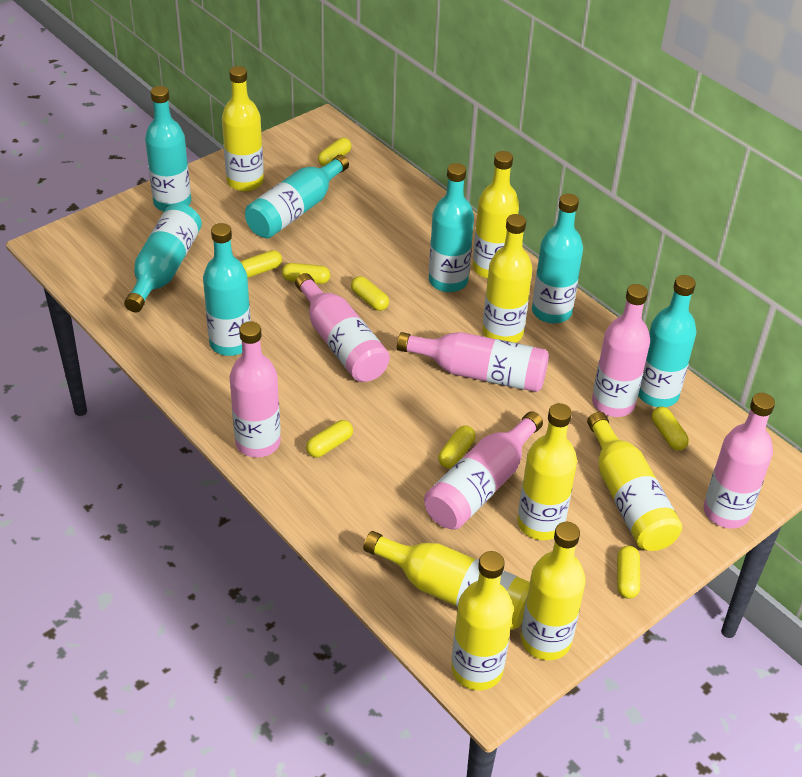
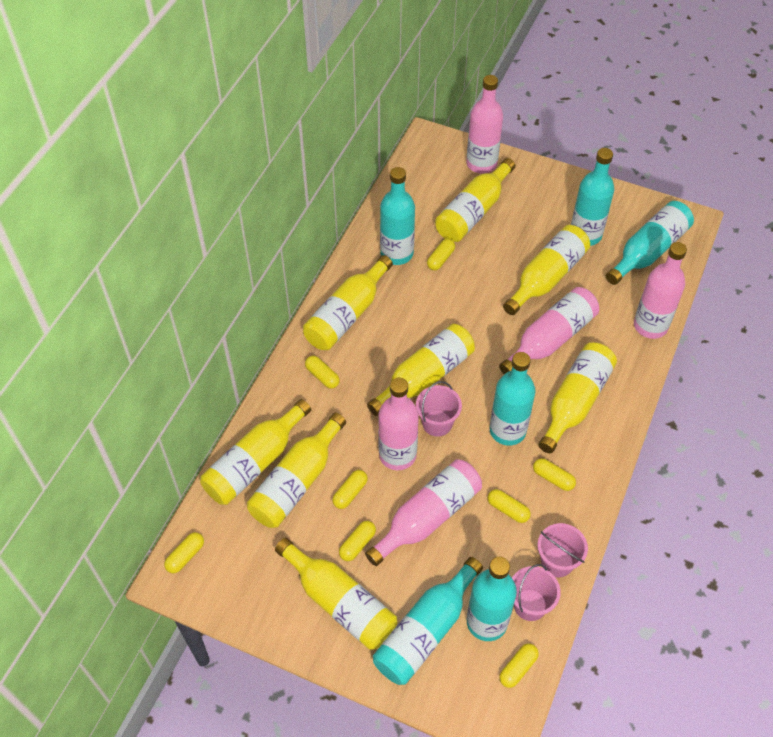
pink bottle: [230,321,281,458] [295,273,390,382] [397,332,549,392] [424,411,543,530] [592,284,650,417] [704,393,775,528] = 6 -> [365,459,482,566] [378,378,419,470] [466,75,503,174] [499,287,599,374] [634,242,687,339] = 5
pink bucket: none = 0 -> [416,381,462,437] [512,564,561,621] [537,523,588,577] = 3
turquoise bottle: [124,203,202,312] [145,86,191,211] [203,223,251,356] [245,155,349,238] [429,163,474,292] [532,194,583,324] [638,275,697,407] = 7 -> [373,557,483,685] [380,167,415,265] [467,557,517,641] [489,352,536,446] [571,148,614,246] [606,201,694,285] = 6

